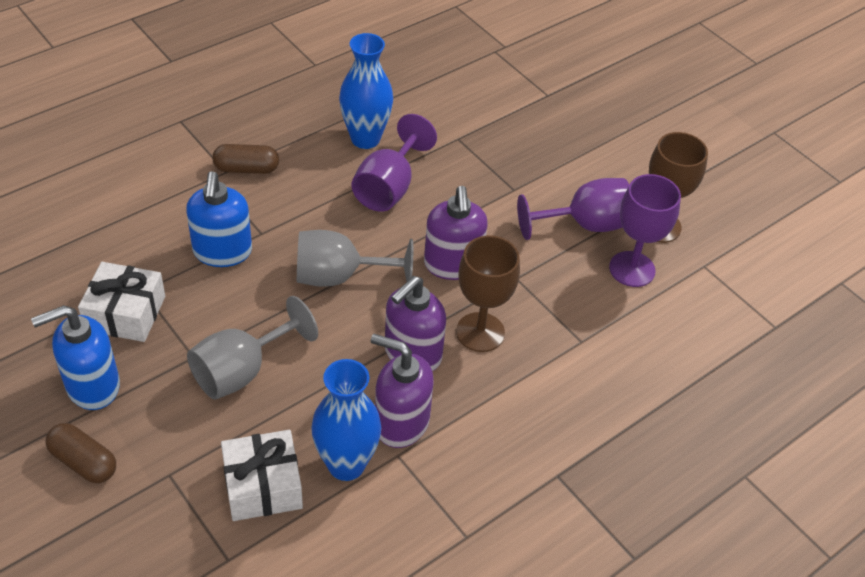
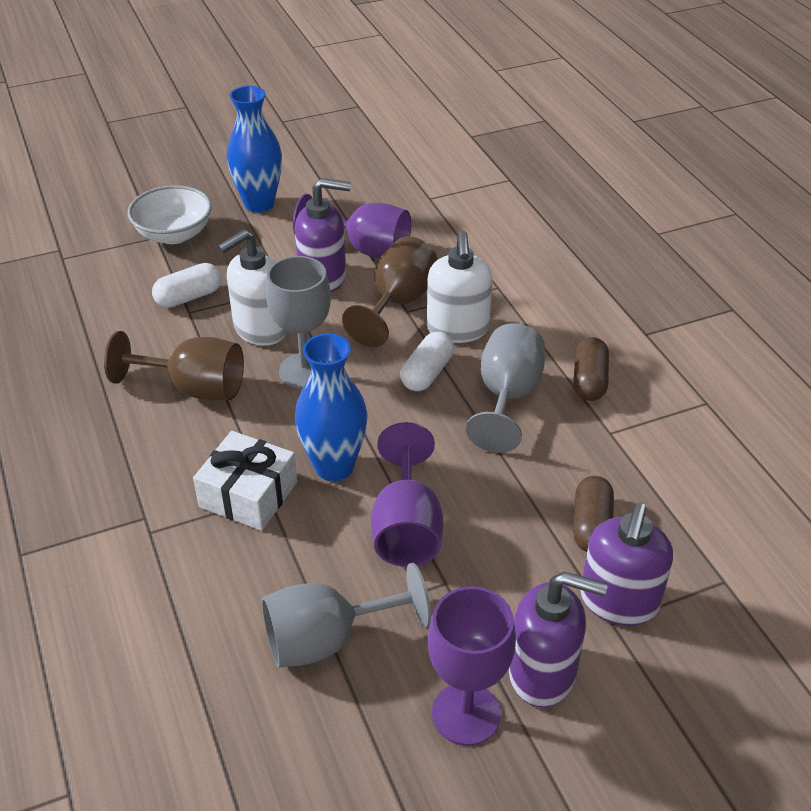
blue soap dispenser: [31,305,120,410] [186,171,252,267] = 2 -> none = 0
grey goblet: [187,296,318,400] [297,230,413,287] = 2 -> [262,563,431,668] [266,256,331,389] [466,323,545,453] = 3
white bowl: none = 0 -> [128,185,212,244] = 1
white capsule: none = 0 -> [152,263,222,308] [400,331,454,391] = 2
white gift: [78,262,165,342] [221,430,303,521] = 2 -> [193,431,297,531] = 1
white soap dispenser: none = 0 -> [217,229,287,346] [427,231,493,343] = 2

